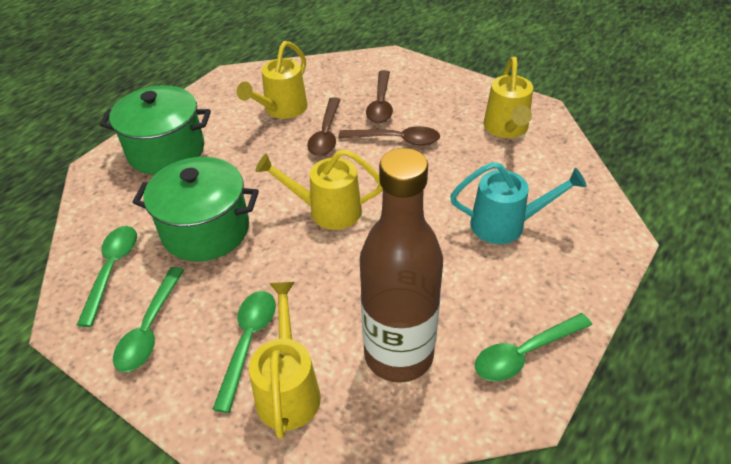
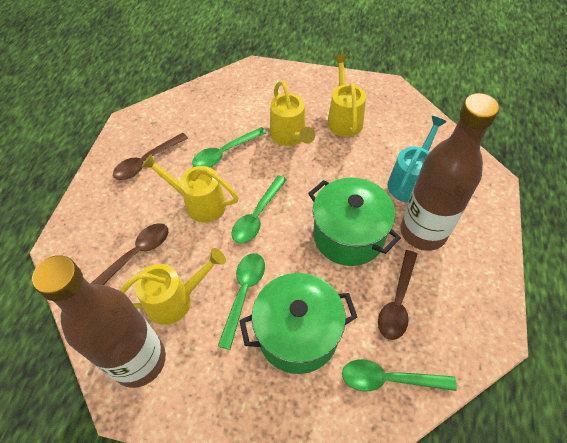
brown bottle: [360,148,443,383] = 1 -> [32,255,166,388] [400,93,499,251] = 2

